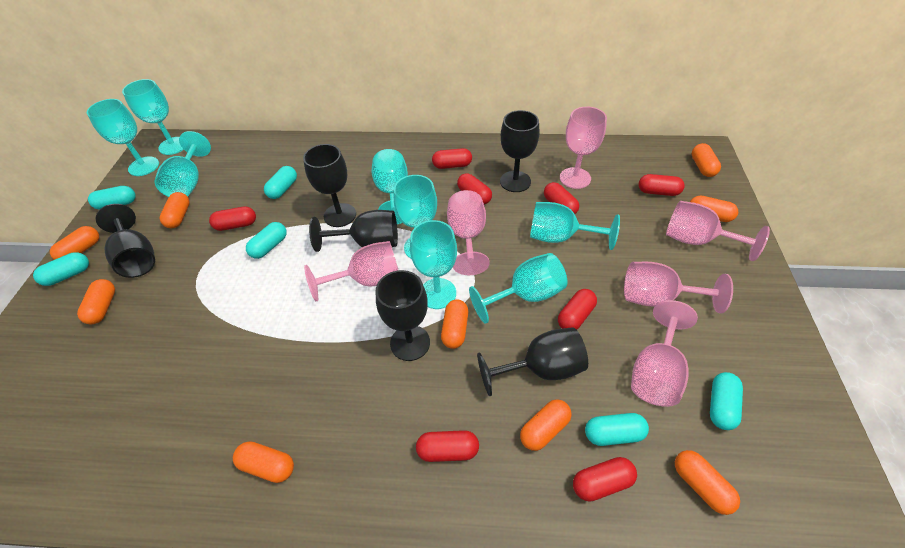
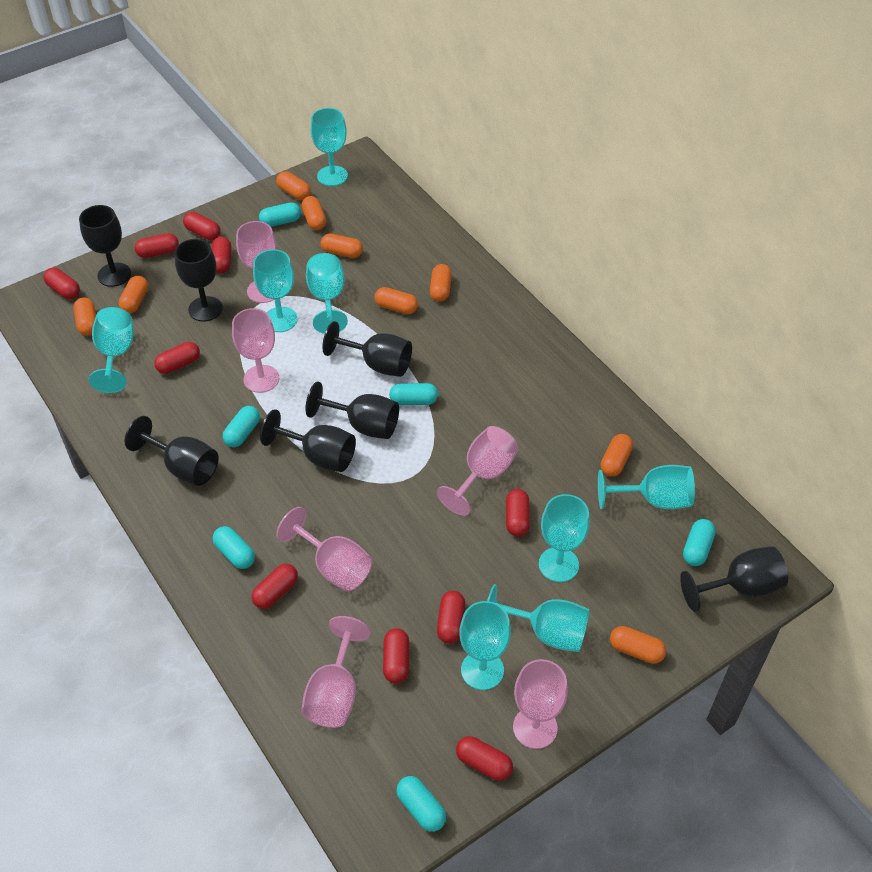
black goblet: [96,204,155,278] [303,144,356,227] [309,210,398,252] [376,270,430,361] [477,327,588,396] [500,110,539,192] = 6 -> [79,205,131,287] [124,416,219,486] [174,239,223,322] [260,409,356,472] [305,381,399,439] [322,321,412,377] [680,546,788,612] = 7
red capsule: [209,206,256,231] [416,430,479,462] [432,148,472,169] [457,173,492,204] [544,182,579,214] [558,289,597,330] [573,457,637,502] [638,174,685,196] = 8 -> [43,268,80,299] [135,233,179,258] [154,342,200,374] [183,212,220,240] [212,237,232,273] [252,564,298,609] [383,628,409,683] [437,591,465,643] [456,736,513,781] [506,489,530,537] = 10

